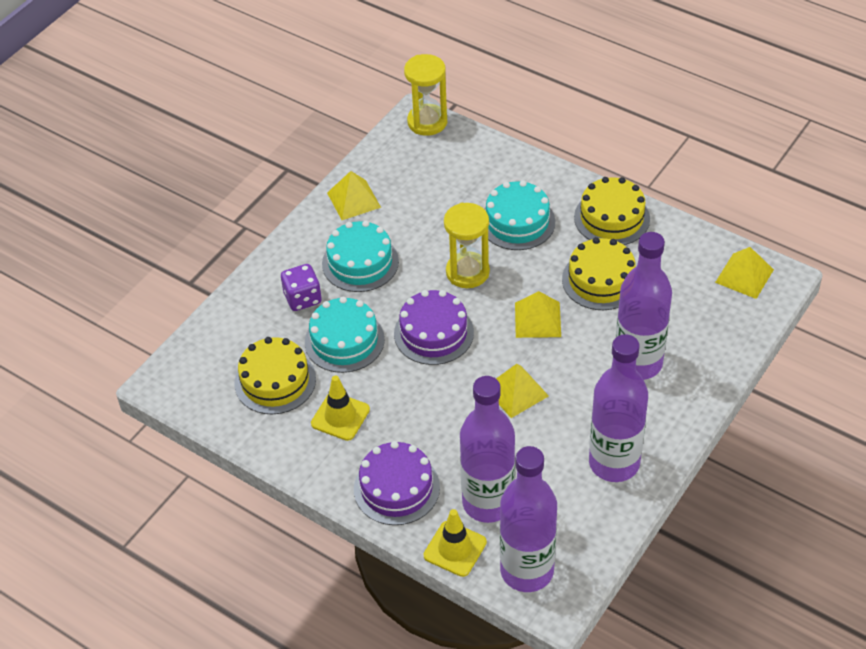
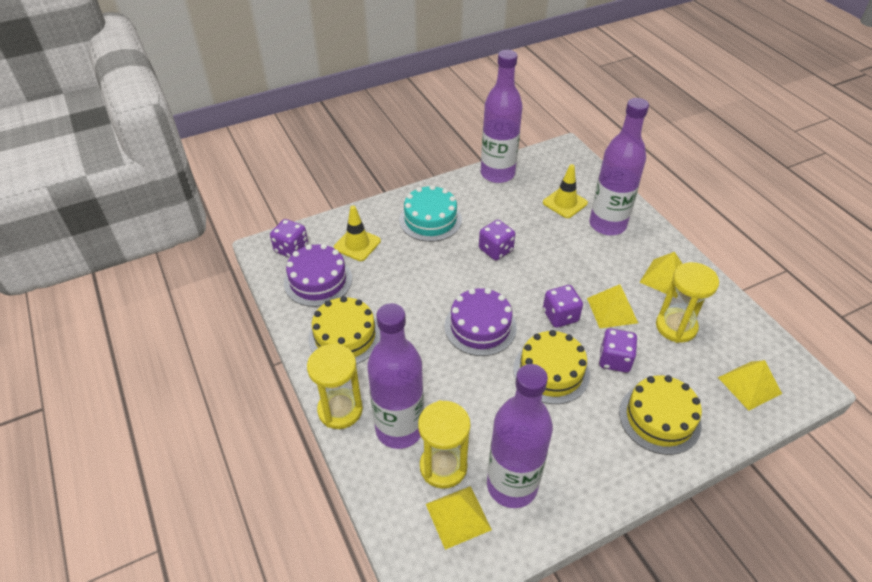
purple dice: [281,264,322,311] = 1 -> [270,219,308,258] [479,220,515,260] [543,285,583,328] [599,328,637,373] = 4
turquoise cake: [305,297,385,373] [322,221,399,292] [484,180,555,250] = 3 -> [399,185,462,242] = 1
yellow hourglass: [404,54,447,136] [444,203,490,288] = 2 -> [307,344,363,429] [418,400,471,489] [656,262,719,343] = 3

